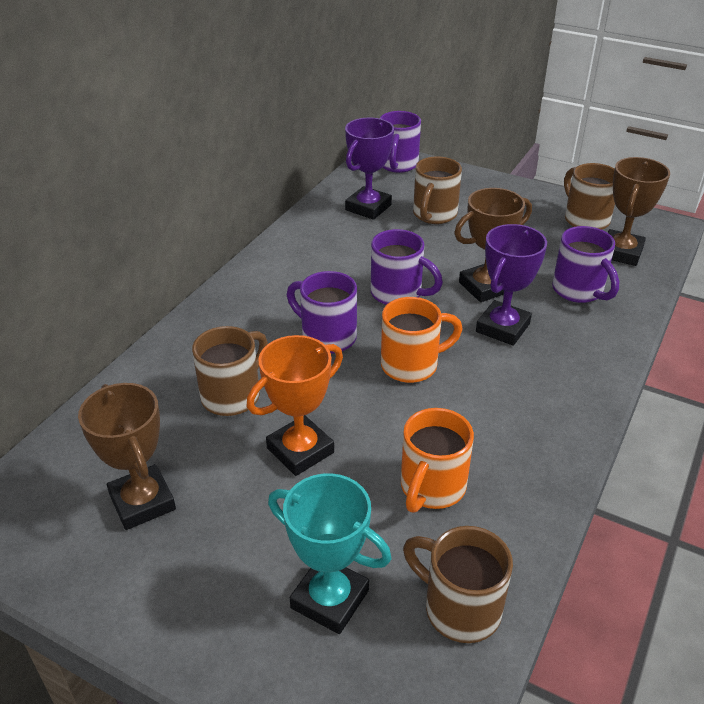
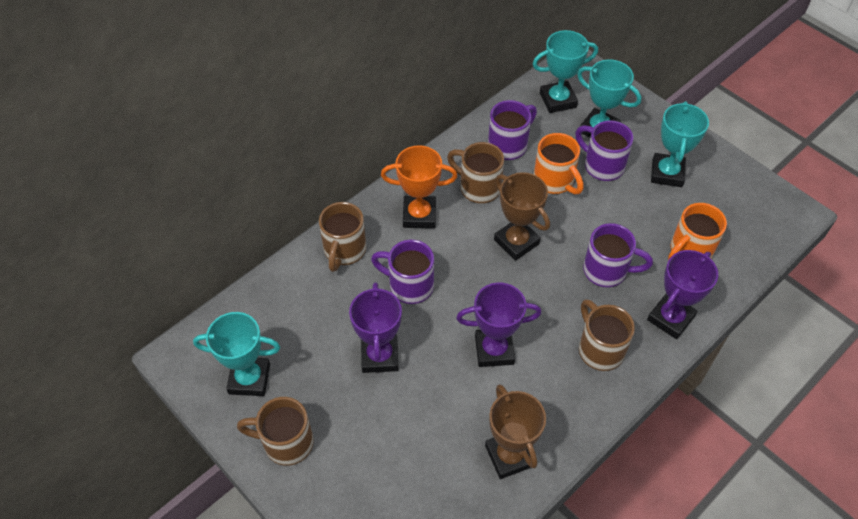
brown trophy: [78,383,176,530] [454,188,532,302] [608,157,670,266] = 3 -> [485,384,546,479] [494,172,550,261] = 2
purple trophy: [345,118,394,220] [476,224,547,346] = 2 -> [349,282,402,373] [456,282,542,367] [647,250,718,339] = 3
turquoise trophy: [268,473,391,634] = 1 -> [193,312,280,396] [533,30,598,113] [577,59,641,138] [651,101,709,187] = 4

